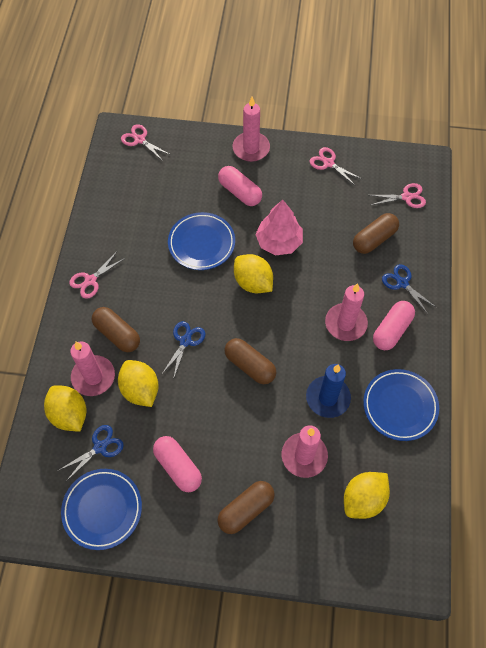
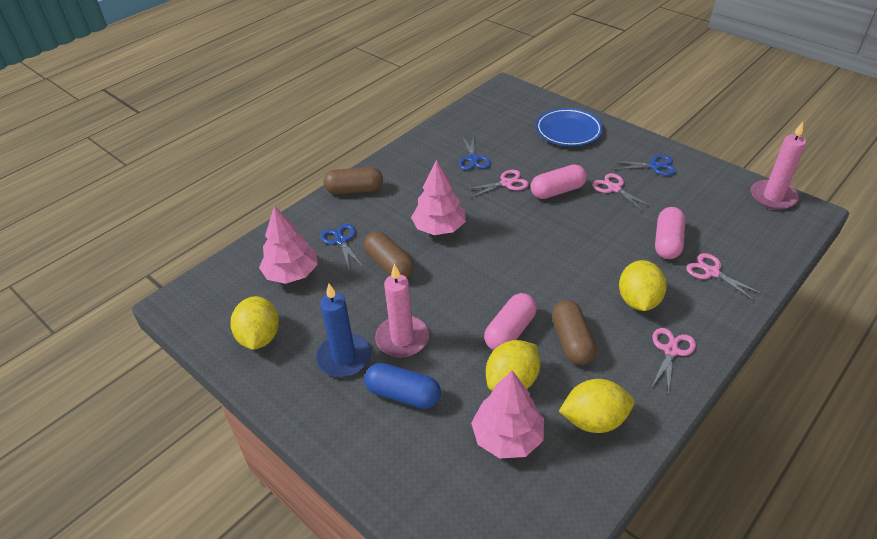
blue capsule: none = 0 -> [364,363,441,409] = 1
blue plate: [61,469,142,550] [168,212,235,270] [363,369,439,441] = 3 -> [535,108,603,146] = 1
brown capsule: [92,307,140,352] [217,481,275,534] [224,338,276,384] [353,213,399,254] = 4 -> [323,167,383,194] [364,232,414,278] [552,300,596,365] = 3
pink candle: [70,342,115,396] [233,97,270,162] [282,425,328,478] [325,283,368,341] = 4 -> [375,264,429,357] [751,122,806,210] = 2
pink tree: [255,200,303,256] = 1 -> [259,206,318,284] [411,160,466,235] [471,371,544,458] = 3

